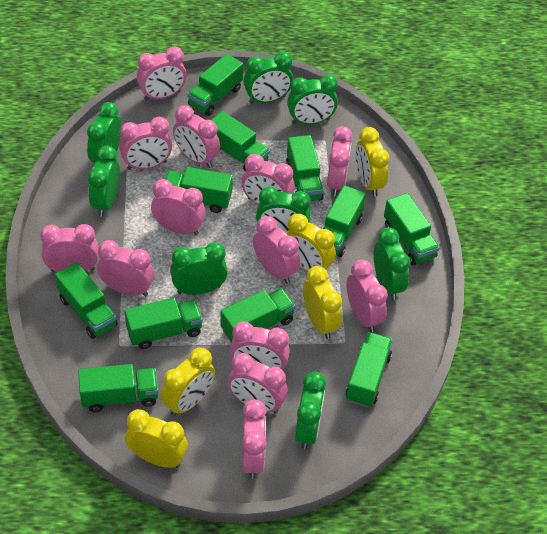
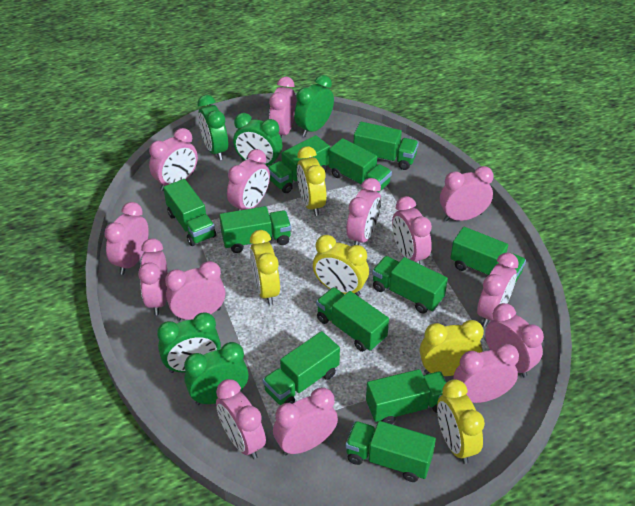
green clock: [87,102,122,163] [88,146,120,217] [170,242,228,295] [244,52,293,104] [256,187,311,233] [287,74,338,125] [295,372,326,449] [374,227,410,300] = 8 -> [157,312,221,373] [184,342,249,405] [197,95,228,160] [233,113,282,166] [294,75,334,137] = 5
pink clock: [40,224,98,272] [97,240,154,296] [119,117,172,170] [137,46,187,101] [151,179,206,235] [173,106,220,168] [228,353,288,414] [230,322,290,370] [241,154,294,204] [242,399,267,479] [253,216,300,284] [327,126,353,196] [346,260,388,332] = 13 -> [104,202,149,275] [138,238,168,315] [149,128,198,191] [165,261,225,321] [216,379,266,459] [227,149,270,211] [269,77,296,137] [273,387,338,456] [346,178,381,245] [392,196,432,264] [440,166,494,222] [453,344,519,403] [477,252,519,327] [485,303,544,378] = 14

